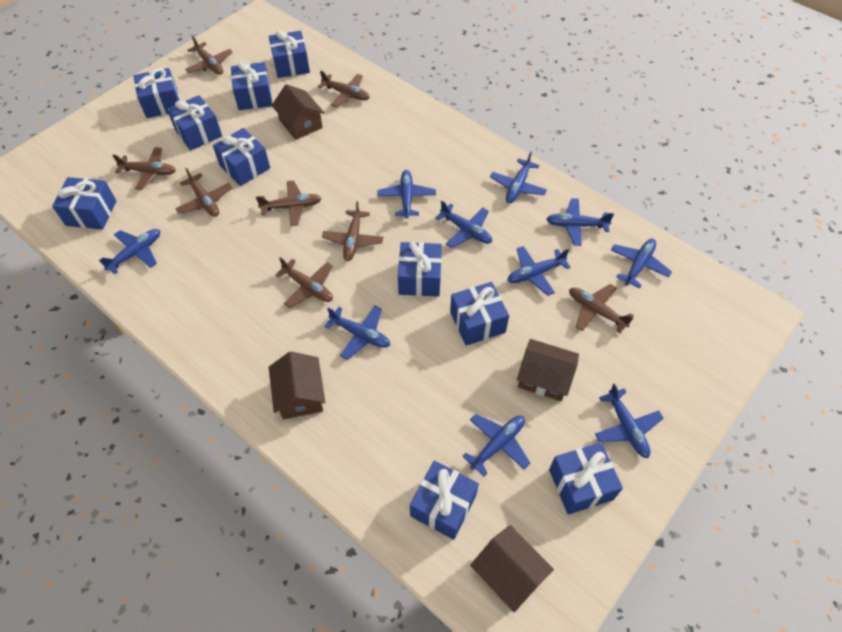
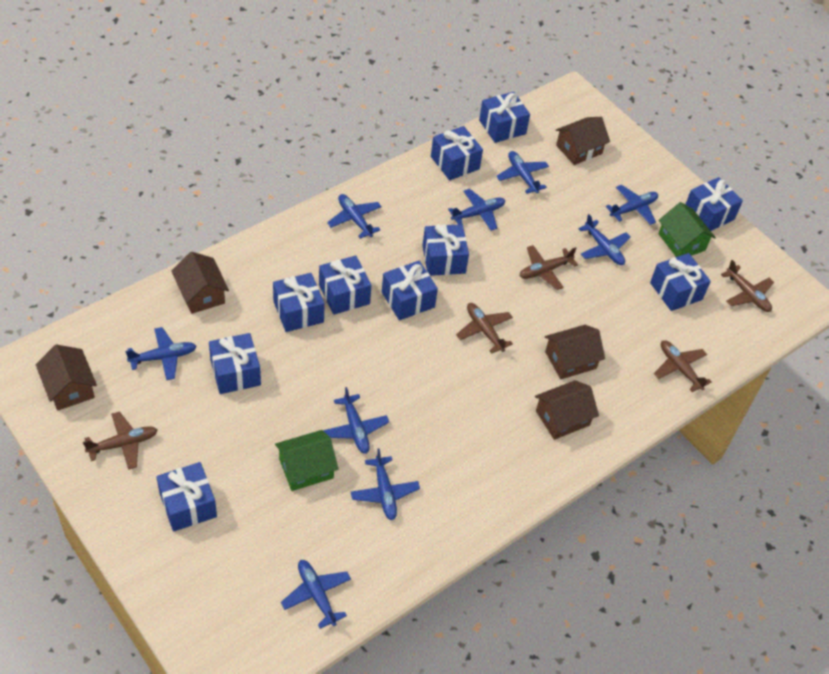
blue plane: [99,229,160,275] [324,306,390,360] [377,170,436,218] [435,201,492,248] [463,414,530,477] [490,151,547,203] [508,246,571,296] [546,198,614,246] [595,383,664,458] [611,239,672,288] = 10 -> [125,327,197,380] [281,560,351,629] [323,387,389,454] [327,194,382,239] [351,448,420,520] [448,189,505,231] [496,151,549,194] [578,214,631,265] [605,185,658,225] = 9
brown house: [269,351,325,419] [272,84,325,140] [470,525,554,612] [517,339,579,401] = 4 -> [36,344,97,411] [171,252,229,314] [535,380,599,440] [545,325,605,379] [556,117,610,165] = 5
brown plane: [112,147,176,190] [175,168,232,217] [185,36,233,75] [256,180,322,226] [275,257,333,308] [318,70,370,107] [322,201,383,261] [569,284,634,333] = 8 -> [83,411,157,470] [456,303,513,354] [520,245,578,290] [654,340,712,392] [721,260,774,312] = 5
green house: none = 0 -> [275,430,338,491] [658,202,716,257] = 2

